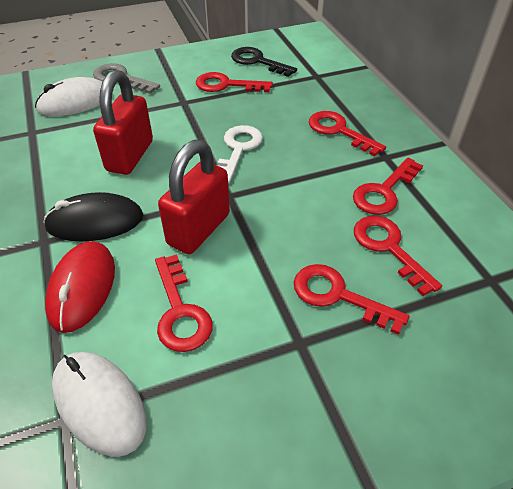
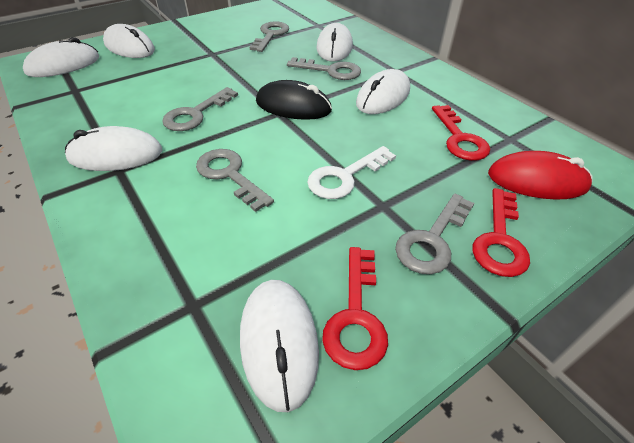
black key: [231,47,297,77] = 1 -> none = 0
grey key: [93,63,160,94] = 1 -> [162,87,238,131] [196,149,274,212] [250,21,289,52] [287,57,361,80] [395,194,474,274] = 5
red key: [155,254,213,352] [196,72,273,92] [294,264,409,335] [309,111,386,156] [353,158,423,215] [354,216,442,296] = 6 -> [322,247,388,370] [432,105,490,161] [473,188,530,277] = 3
red padlock: [93,70,153,175] [158,140,230,254] = 2 -> none = 0
white mouse: [35,77,102,116] [52,352,146,457] = 2 -> [23,37,99,77] [65,126,162,171] [103,24,155,58] [240,280,319,412] [316,23,353,62] [356,69,410,114] = 6

